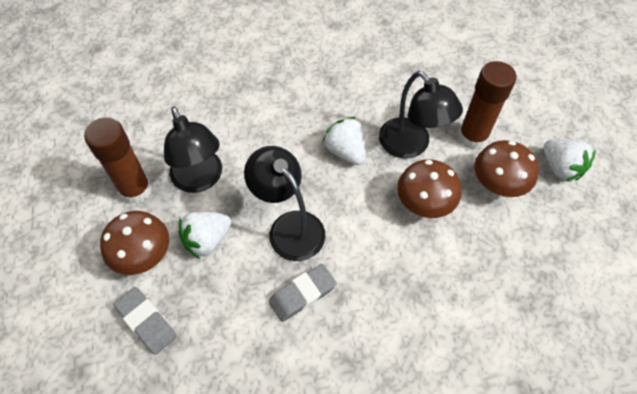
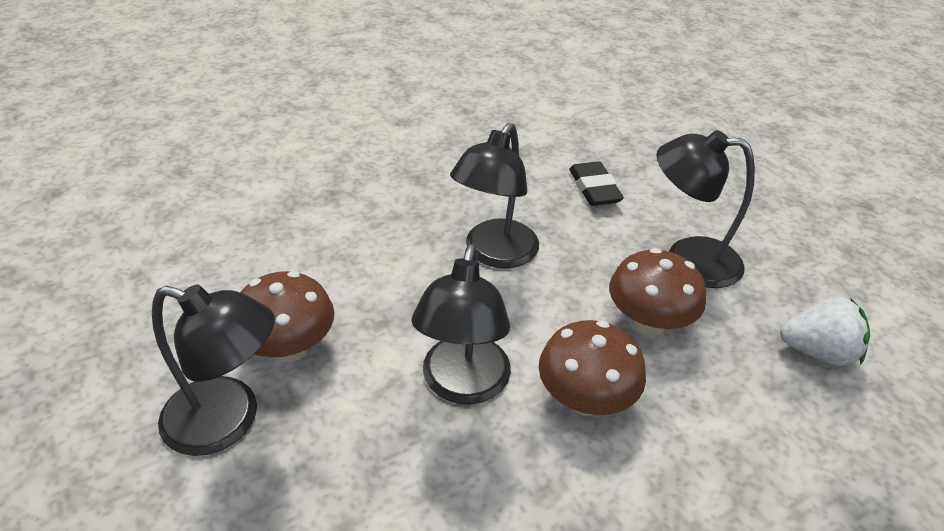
black eraser: none = 0 -> [569,161,624,206] = 1
black lamp: [164,107,222,193] [244,146,325,261] [379,71,463,159] = 3 -> [152,285,275,456] [411,244,511,404] [450,123,539,268] [657,130,755,288] = 4
brown glue stick: [84,118,152,204] [458,61,516,150] = 2 -> none = 0
grey eraser: [113,287,177,355] [269,264,337,322] = 2 -> none = 0
white strawberry: [179,212,231,259] [323,117,366,165] [544,139,596,182] = 3 -> [780,297,870,366] = 1

